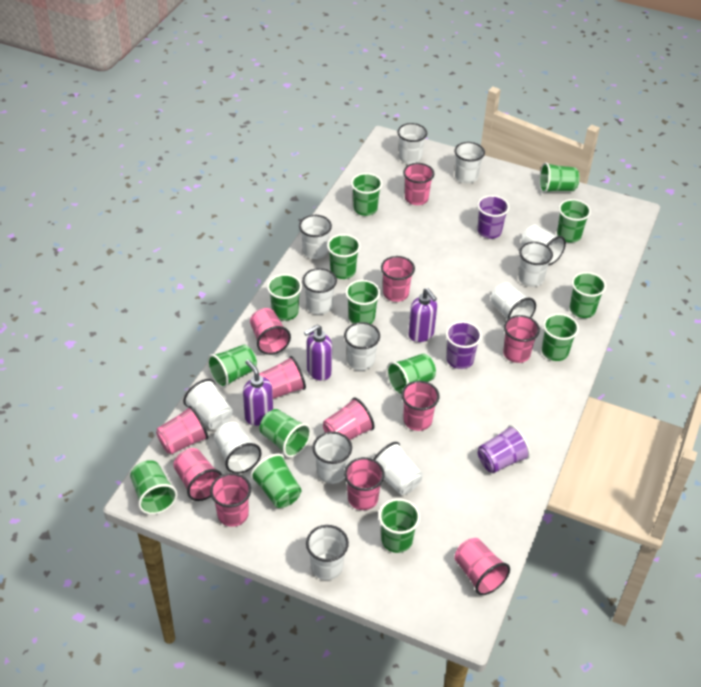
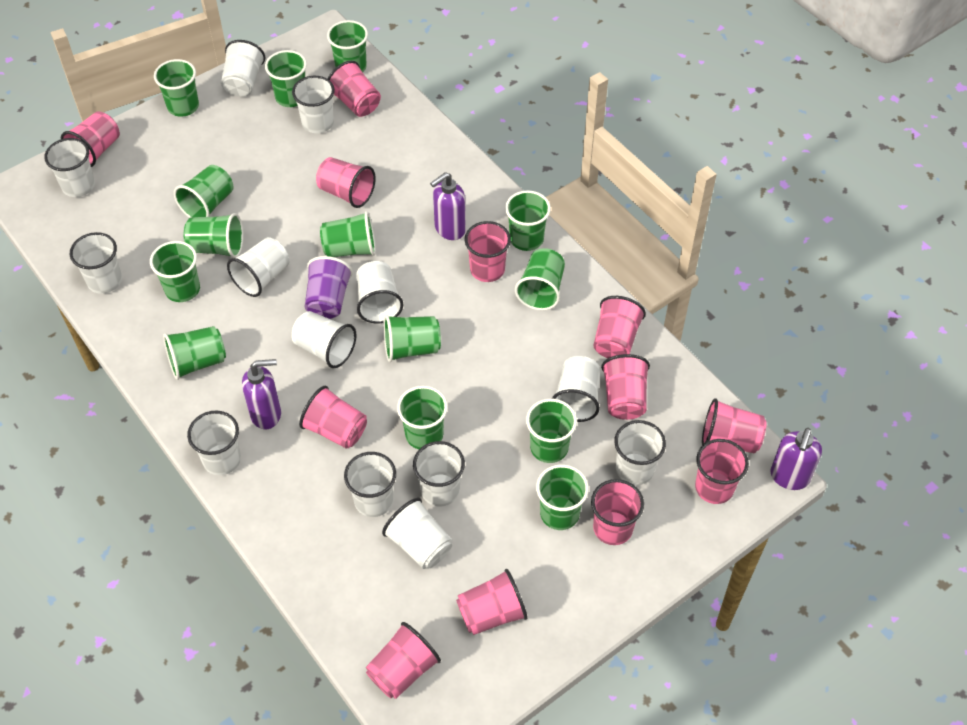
purple cup: [446,321,482,369] [477,195,510,239] [478,425,531,473] = 3 -> [305,256,353,319] = 1

